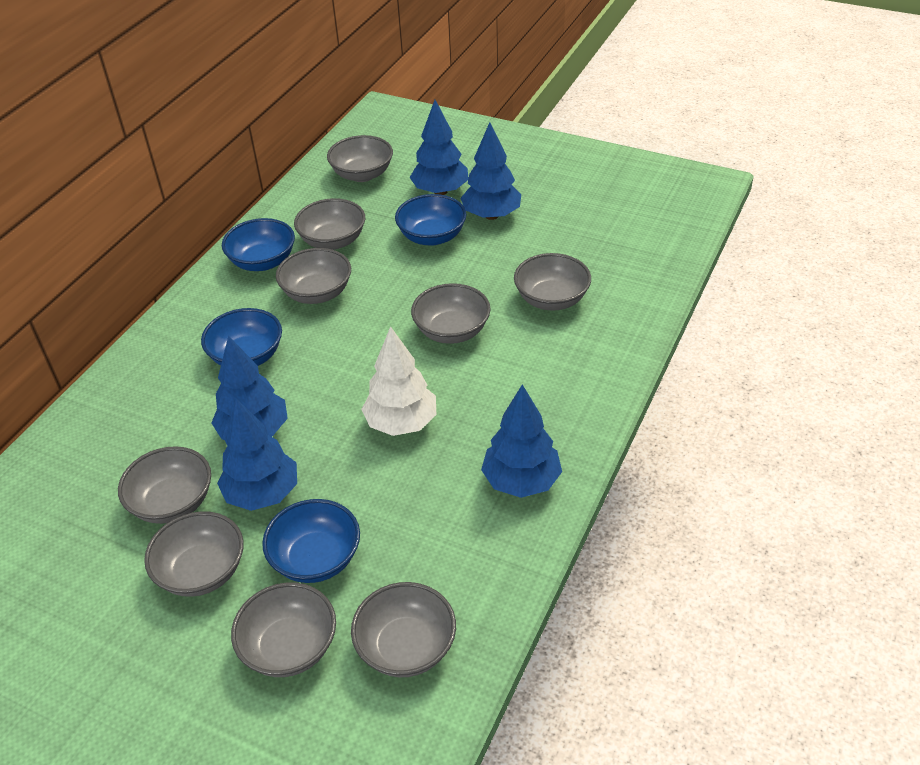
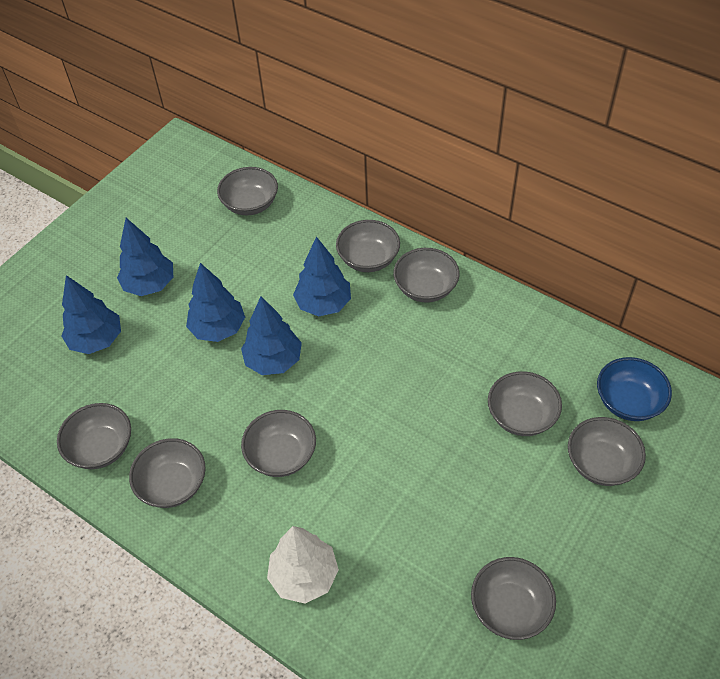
blue bowl: [201,308,282,366] [222,218,295,271] [262,499,360,583] [395,194,466,246] = 4 -> [597,357,672,421] = 1

